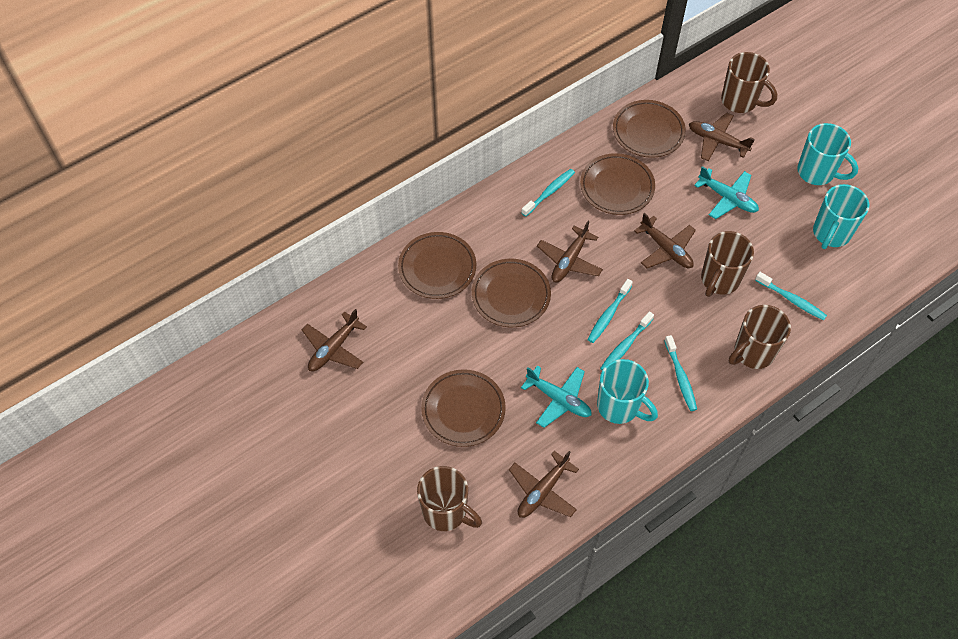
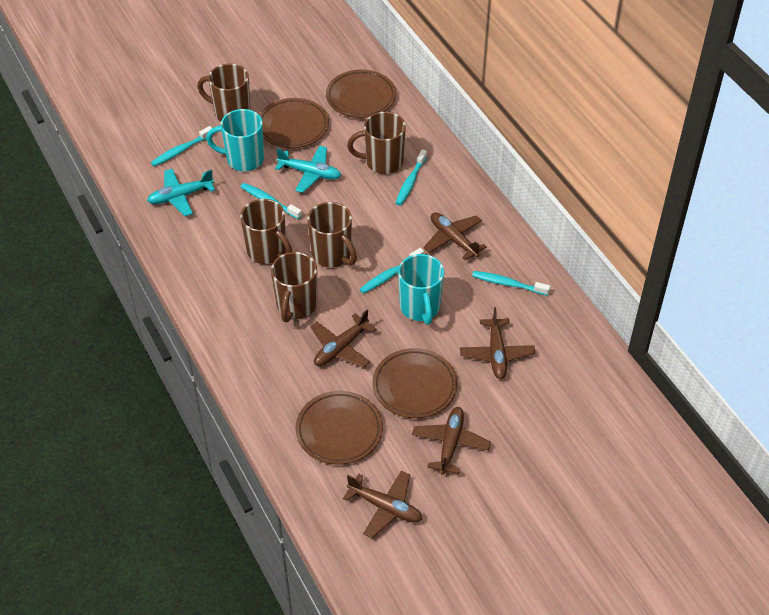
brown mug: [417,466,482,531] [701,231,754,297] [721,52,777,113] [729,305,791,369] = 4 -> [197,64,251,122] [240,199,293,264] [271,252,317,322] [307,202,357,267] [347,112,406,174] = 5
brown plate: [398,232,476,299] [421,369,506,447] [472,259,551,327] [580,153,655,215] [613,100,686,158] = 5 -> [260,98,329,148] [296,391,383,465] [326,70,396,118] [372,348,457,418] = 4
turquoise mug: [597,359,658,424] [797,123,858,185] [813,184,869,249] = 3 -> [206,109,264,171] [398,254,444,325] = 2

